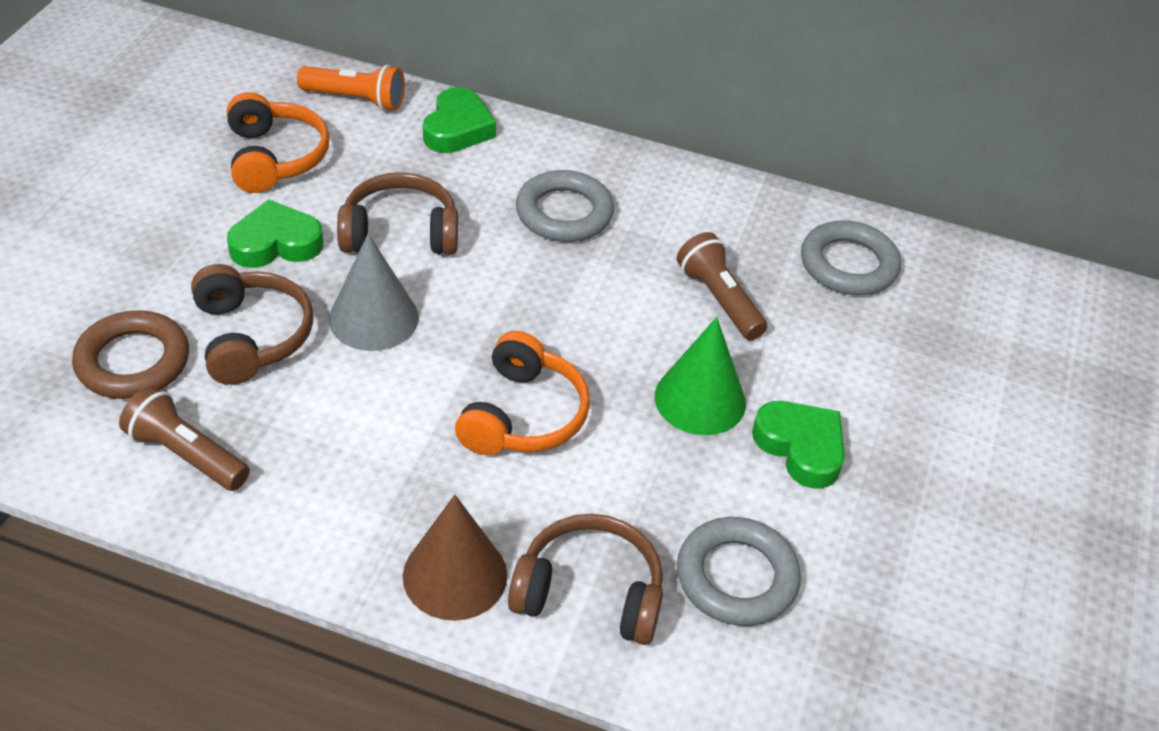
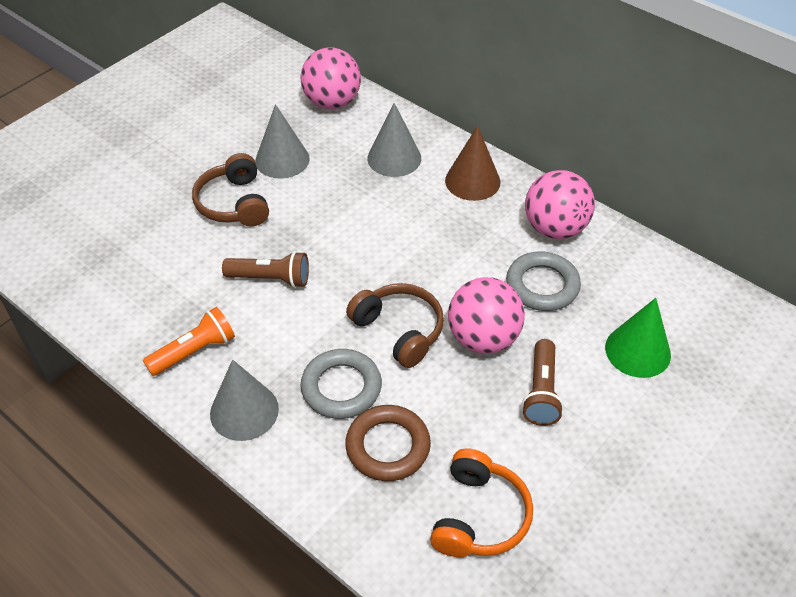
brown headphones: [191,264,313,385] [337,172,458,255] [508,514,663,645] = 3 -> [192,153,269,227] [346,283,444,368] = 2
green heart: [227,199,323,268] [423,87,496,153] [752,401,845,489] = 3 -> none = 0
grey cone: [329,233,419,351] = 1 -> [210,360,279,441] [255,104,310,179] [367,103,421,177] = 3
grey ring: [516,170,614,242] [677,517,801,626] [801,220,901,295] = 3 -> [301,349,382,419] [506,252,581,311] = 2
orange headphones: [227,92,330,193] [455,331,590,455] = 2 -> [430,448,533,557] = 1
pink ball: none = 0 -> [300,47,361,109] [448,277,525,354] [525,170,595,239] = 3

